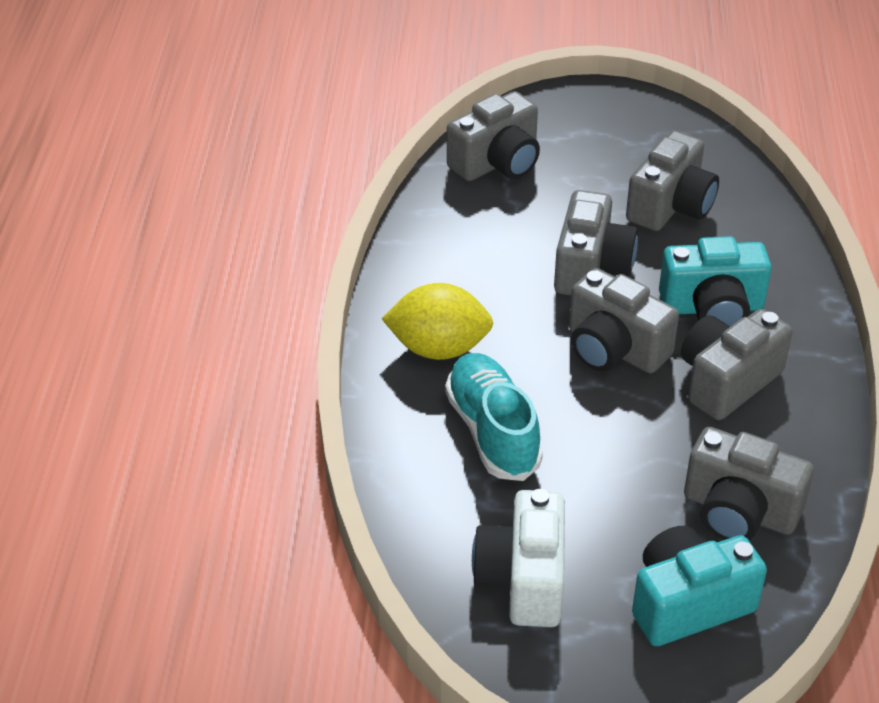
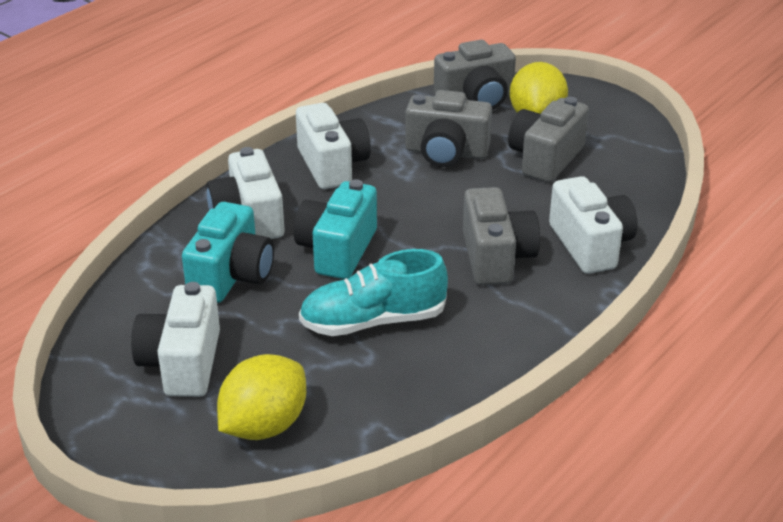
grey camera: [447,91,540,181] [554,190,638,296] [569,268,679,373] [626,131,719,231] [681,309,793,420] [684,427,814,540] = 6 -> [405,90,492,167] [434,40,516,110] [463,187,540,285] [508,97,589,182] = 4
white camera: [472,489,565,627] = 1 -> [131,282,220,397] [206,147,284,239] [296,103,371,189] [549,176,638,274] = 4
yellow lemon: [382,283,493,360] = 1 -> [217,354,306,440] [510,62,568,114] = 2

